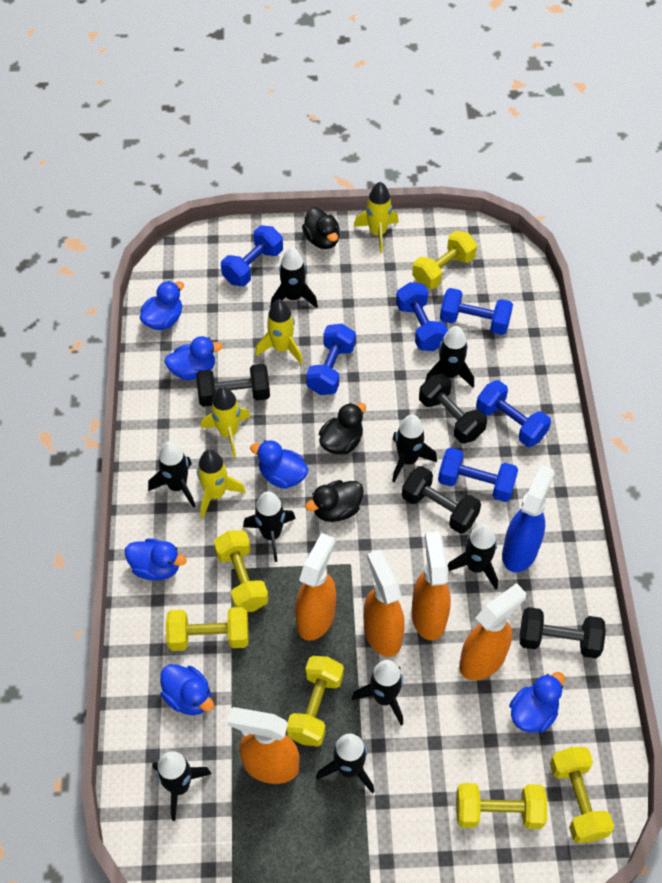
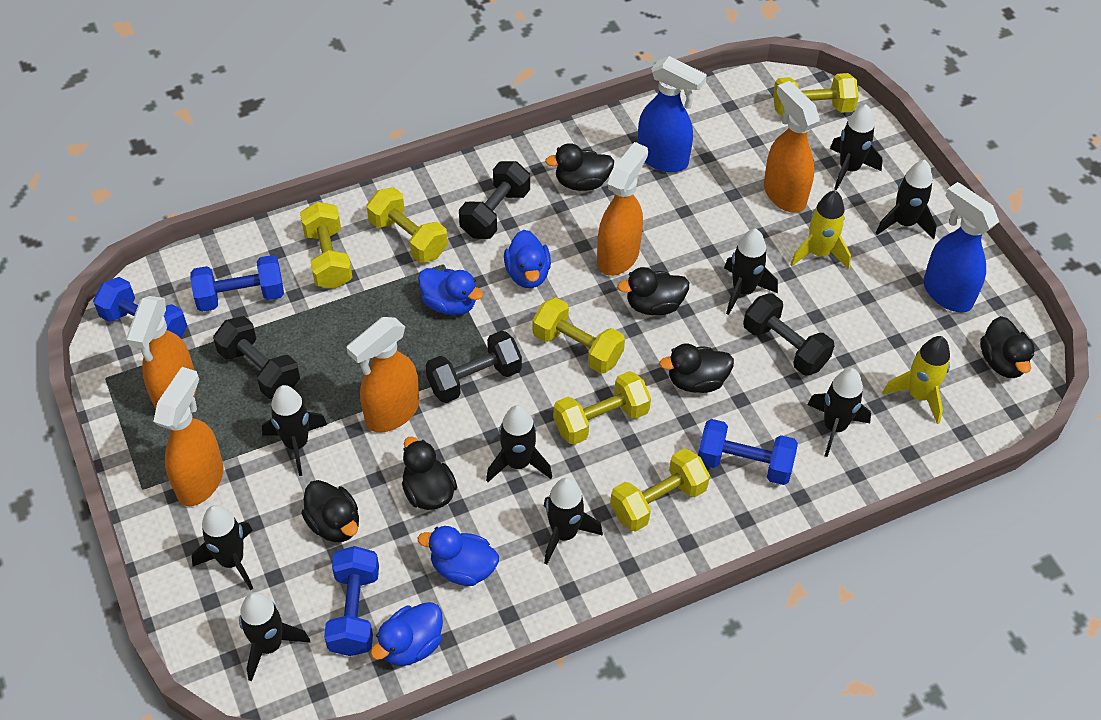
black duck: [302,207,340,249] [305,480,364,522] [319,403,366,455] = 3 -> [301,480,359,542] [402,436,457,510] [545,143,614,191] [617,267,689,315] [659,344,734,393] [980,316,1035,378] = 6
blue duck: [125,538,187,580] [140,281,184,330] [160,664,214,715] [164,336,223,380] [250,440,309,489] [509,672,565,733] = 6 -> [371,602,443,666] [418,268,483,315] [418,526,499,586] [504,230,551,288] = 4
blue dumbbell: [221,226,283,286] [306,324,356,395] [396,282,448,351] [438,447,518,502] [440,288,513,335] [476,380,551,447] = 6 -> [93,277,187,338] [190,255,284,312] [324,546,379,656] [698,419,798,485] = 4
blue spray bottle: [502,465,555,572] = 1 -> [638,56,707,172] [923,182,999,312] = 2
yellow rocket: [197,449,246,518] [201,387,250,457] [255,299,303,364] [354,182,399,253] = 4 -> [790,190,851,269] [883,336,950,424] = 2

